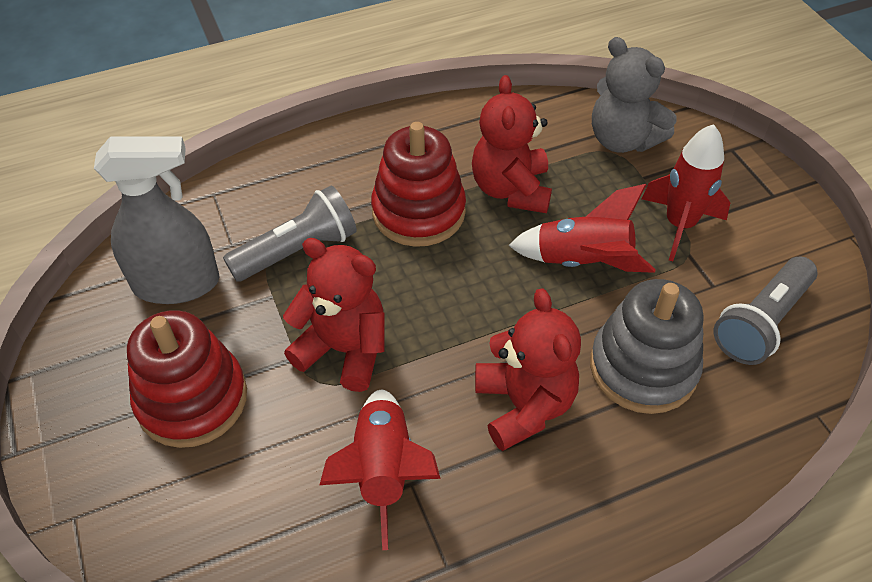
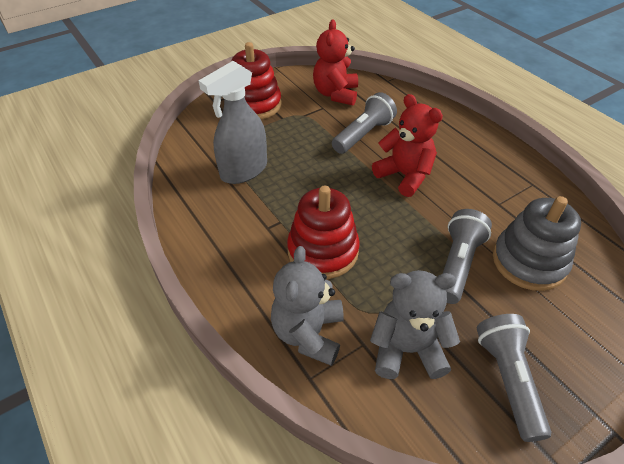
grey flashlight: [223,186,357,282] [714,257,817,365] = 2 -> [332,92,397,154] [443,209,492,304] [477,314,551,442] = 3
grey teddy bear: [592,37,677,153] = 1 -> [271,246,344,366] [370,270,460,379] = 2
red rocket: [320,389,440,550] [508,184,656,273] [642,124,730,261] = 3 -> none = 0
red teddy bear: [283,238,385,392] [472,75,552,213] [475,288,581,451] = 3 -> [313,20,358,106] [372,94,443,197] = 2

